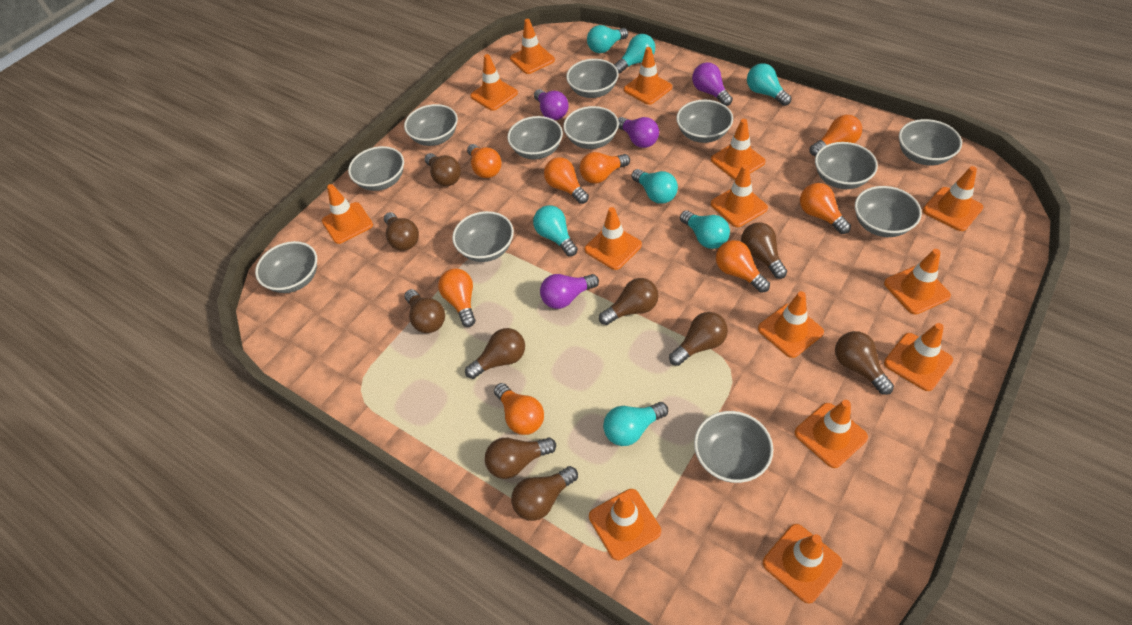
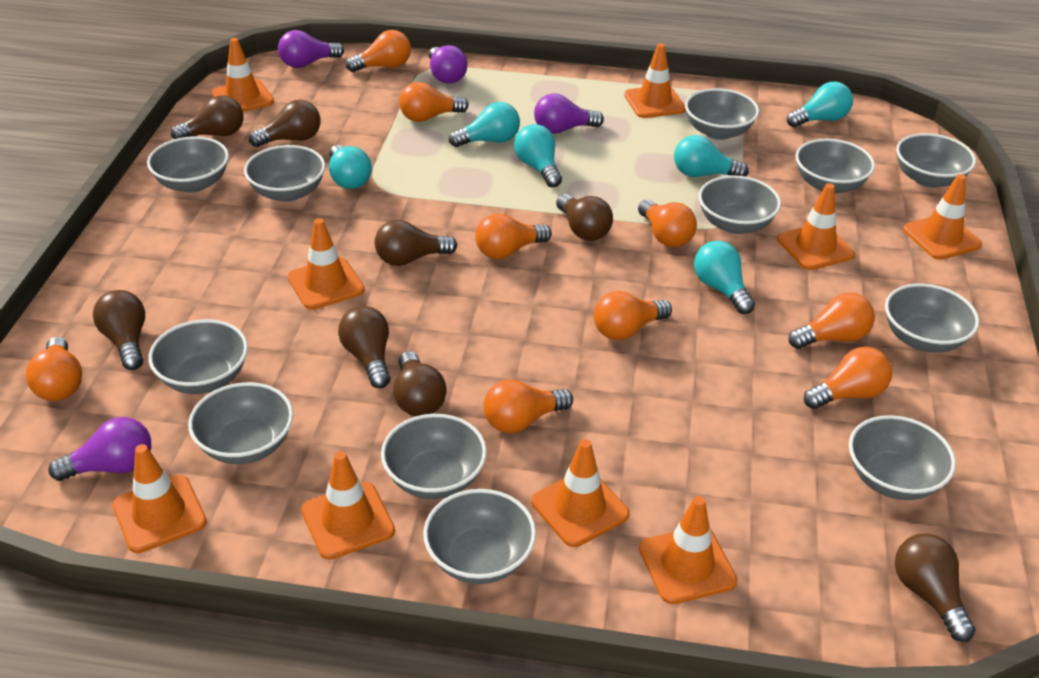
brown light bulb: [384,212,419,251] [405,289,445,333] [425,153,461,186] [465,328,525,379] [485,438,556,479] [511,466,578,521] [599,278,658,325] [669,312,728,366] [741,222,787,279] [835,331,894,395] = 10 -> [93,290,145,370] [171,95,243,139] [249,100,320,147] [338,306,391,388] [375,220,457,266] [393,351,447,416] [556,194,613,241] [895,533,976,642] = 8
orange light bulb: [438,268,476,327] [467,144,502,178] [494,383,544,435] [544,157,589,204] [579,152,630,184] [716,240,770,293] [800,183,851,234] [809,115,862,156] = 8 -> [26,337,82,401] [346,30,411,72] [399,82,469,122] [475,213,552,259] [483,379,573,433] [594,291,672,340] [638,200,697,247] [788,293,875,349] [804,347,892,409] = 9
orange traffic cone: [322,184,373,244] [470,54,518,111] [510,19,555,74] [585,207,642,270] [589,489,661,560] [624,47,672,105] [711,119,765,180] [711,165,768,227] [758,291,824,358] [763,524,842,604] [795,400,868,468] [884,249,951,314] [884,323,953,391] [923,166,983,231] = 14 -> [112,444,207,553] [211,38,274,112] [288,218,365,310] [301,451,395,560] [531,439,630,547] [624,43,686,118] [639,496,737,604] [777,183,855,270] [903,174,982,260] = 9
turquoise light bulb: [533,205,578,256] [587,25,628,53] [603,402,668,446] [614,34,655,74] [631,169,678,204] [680,210,730,249] [747,63,791,106] = 7 -> [329,145,372,189] [449,102,520,147] [514,124,562,188] [674,135,748,177] [694,241,755,314] [787,81,853,127] = 6

